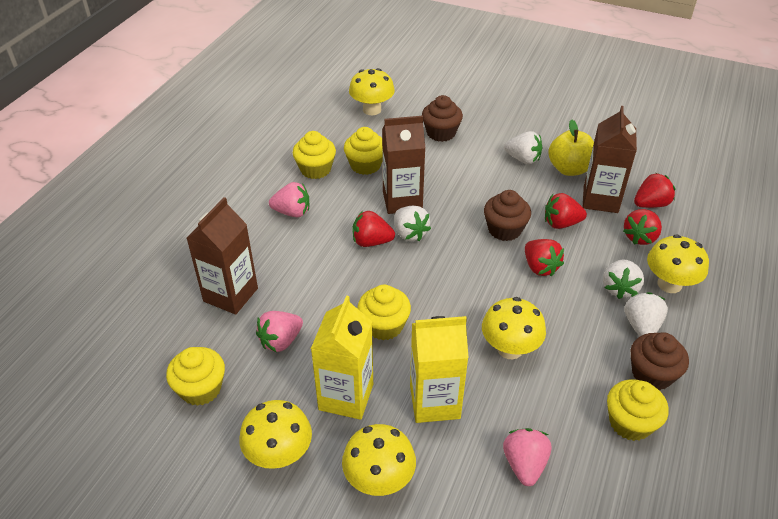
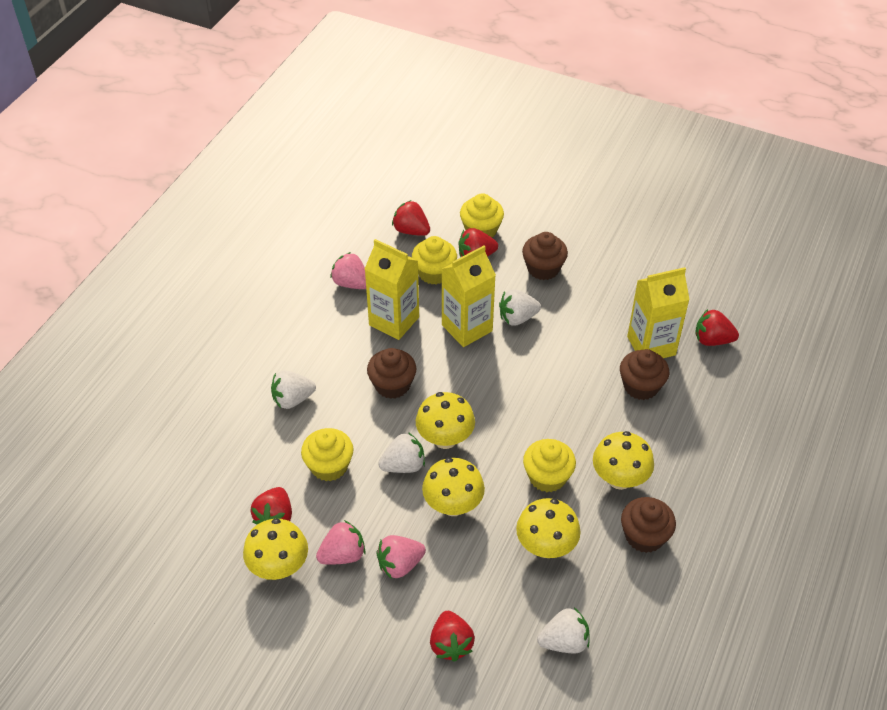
brown carton: [186,197,258,315] [382,116,425,214] [583,106,637,213] = 3 -> none = 0
brown cupcake: [422,95,463,142] [484,190,531,241] [631,332,689,390] = 3 -> [367,348,417,399] [522,232,568,280] [620,349,669,400] [621,497,676,553] = 4
yellow apple: [548,120,594,176] = 1 -> none = 0
yellow carton: [311,295,373,420] [410,316,468,423] = 2 -> [365,239,419,340] [442,246,496,347] [627,267,690,358] = 3
yellow cupcake: [166,347,225,406] [293,131,336,179] [344,127,382,175] [357,284,411,340] [607,379,669,441] = 5 -> [301,428,354,481] [412,236,457,284] [460,193,504,237] [523,439,576,492] = 4

